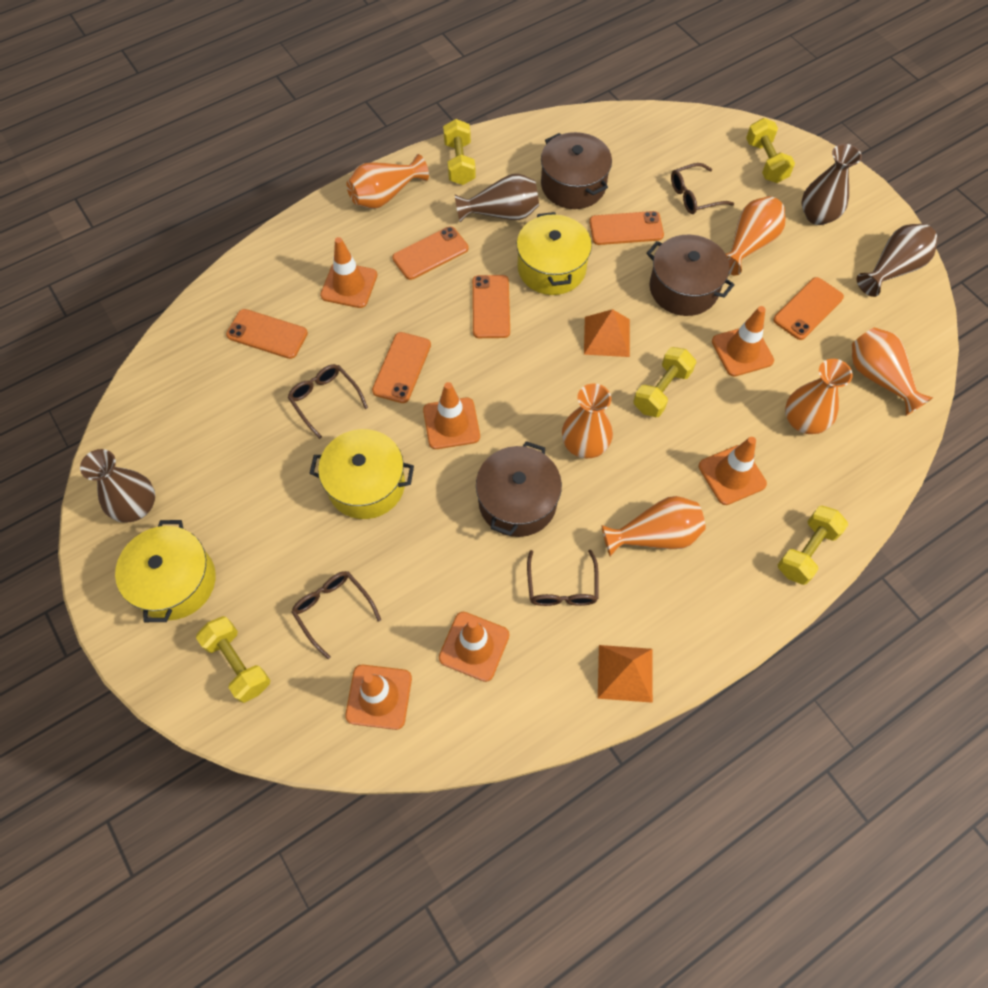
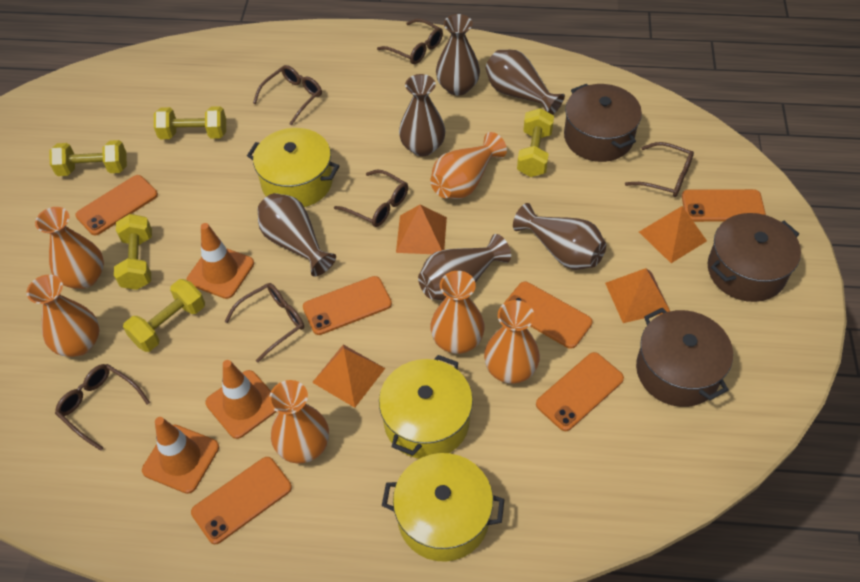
brown glasses: [288,364,368,439] [291,571,381,659] [527,550,599,606] [671,163,734,214] = 4 -> [55,364,150,451] [224,283,304,362] [253,65,322,125] [334,169,408,227] [377,19,443,64] [625,142,694,197] = 6
brown vase: [80,449,155,523] [455,174,539,222] [802,144,862,225] [856,224,937,297] = 4 -> [257,193,336,277] [399,74,446,156] [418,234,511,301] [436,14,480,96] [486,50,565,115] [513,203,606,270] = 6
orange pyramid: [584,309,630,357] [598,645,653,703] = 2 -> [312,344,385,408] [396,204,447,254] [605,268,670,323] [639,206,707,263] = 4
orange traffic cone: [320,237,377,308] [345,665,412,730] [423,382,480,449] [439,612,510,682] [699,437,767,505] [712,306,774,377] = 6 -> [142,417,219,494] [187,223,254,299] [206,360,276,439] = 3

